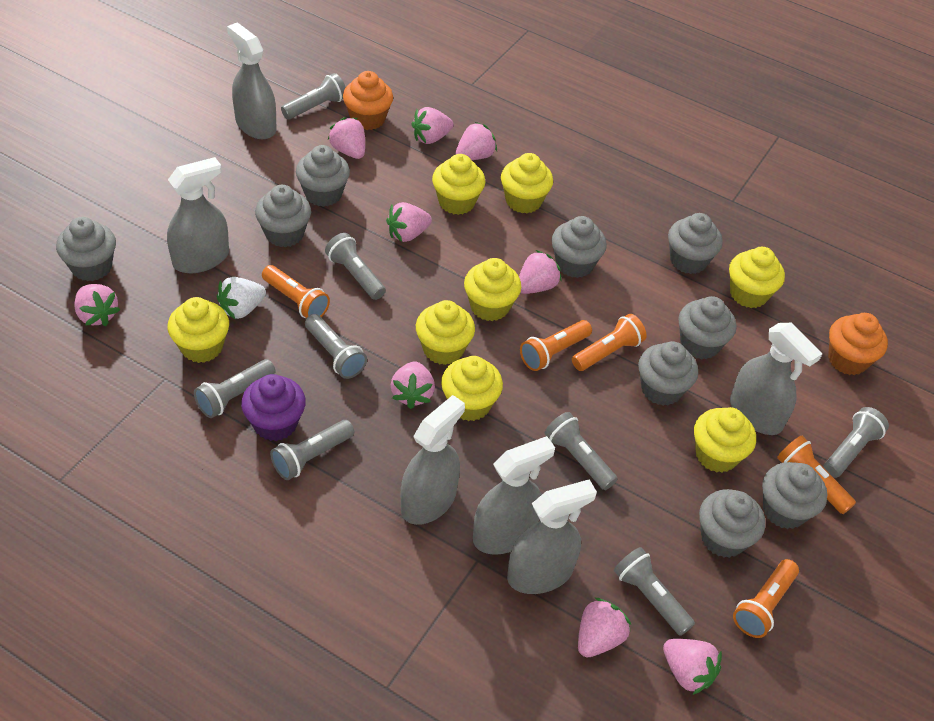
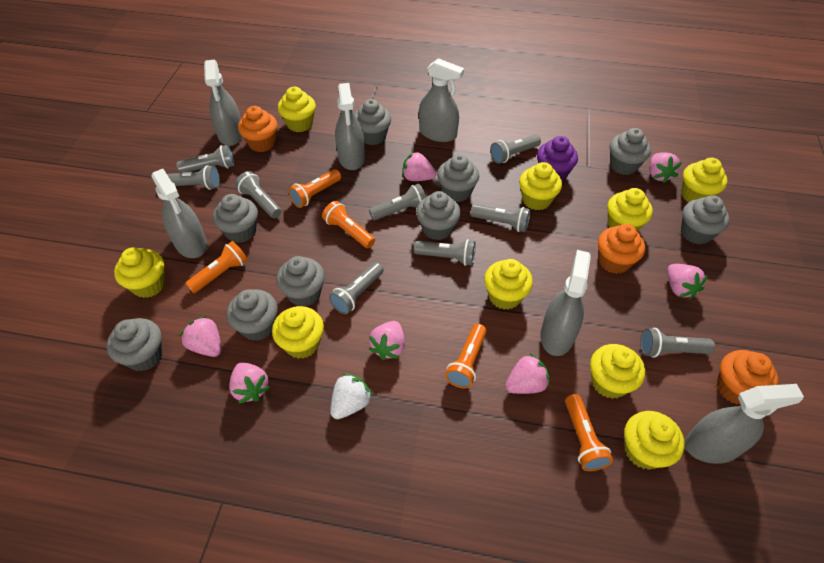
grey flashlight: [194,359,275,418] [270,420,354,480] [281,73,346,119] [305,314,367,379] [325,233,386,300] [545,412,617,490] [614,547,695,636] [823,407,889,478] = 8 -> [167,165,220,190] [176,145,234,173] [235,171,282,218] [329,262,384,314] [369,184,426,220] [414,239,476,266] [470,204,530,232] [490,135,541,164] [640,328,715,358] = 9
orange cupcake: [343,71,393,130] [828,313,888,375] = 2 -> [238,106,278,152] [598,224,645,274] [717,350,779,405] = 3
pink strawberry: [74,284,121,326] [328,117,365,159] [386,202,432,242] [391,362,435,409] [411,107,454,144] [456,122,497,160] [519,250,562,294] [578,598,631,657] [663,639,722,695] = 9 -> [180,315,221,357] [229,362,270,404] [369,321,405,360] [402,151,436,181] [505,353,550,394] [649,152,682,183] [667,264,708,299] = 7
yellow cupcake: [168,297,229,363] [416,300,475,365] [432,154,485,215] [441,356,503,421] [464,258,521,321] [501,153,553,213] [694,407,756,473] [729,247,785,308] = 8 -> [114,247,165,298] [272,306,324,359] [278,87,316,132] [484,259,533,310] [519,162,562,210] [590,344,645,399] [607,188,653,232] [624,411,685,470] [681,158,728,202] = 9

